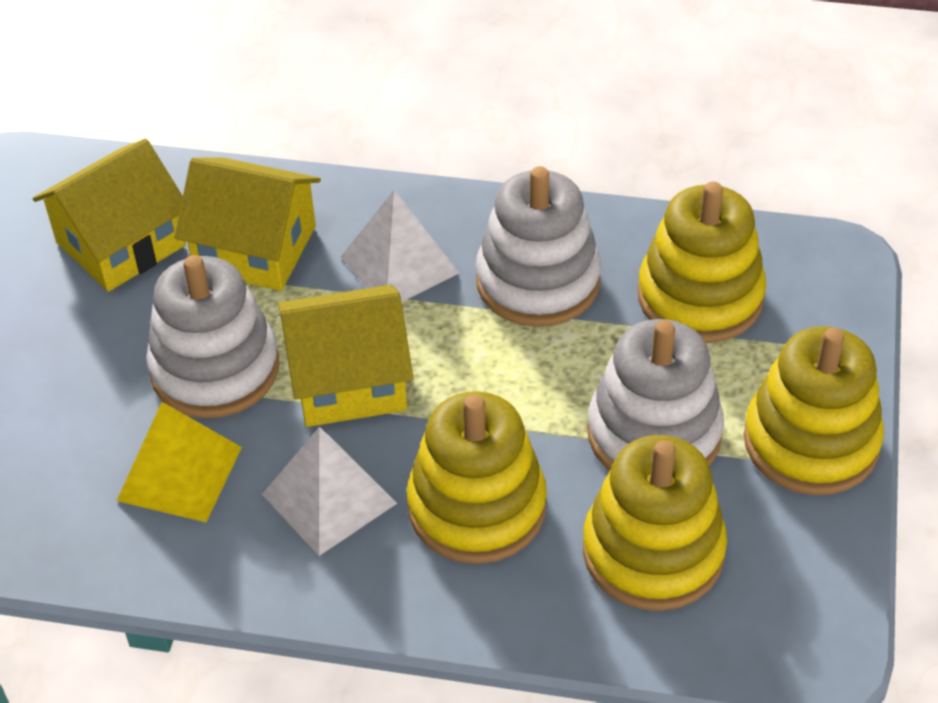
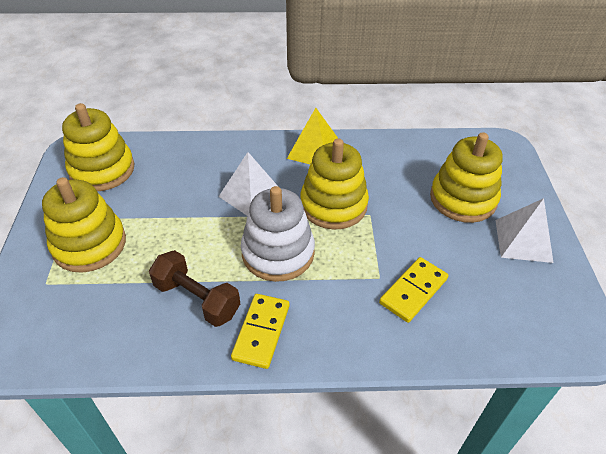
brown dumbbell: none = 0 -> [149,250,240,327] = 1
white stacking toy: [146,255,279,418] [476,166,601,327] [587,319,724,471] = 3 -> [241,186,315,282] = 1
yellow domino: none = 0 -> [231,294,290,369] [379,257,448,323] = 2
yellow house: [33,139,186,292] [174,157,321,291] [278,285,413,427] = 3 -> none = 0

